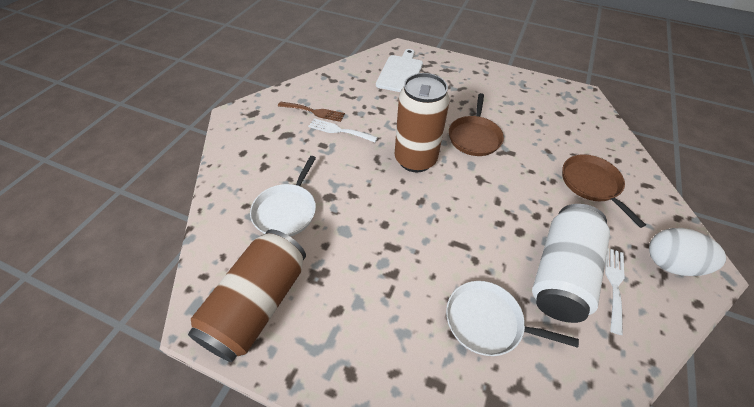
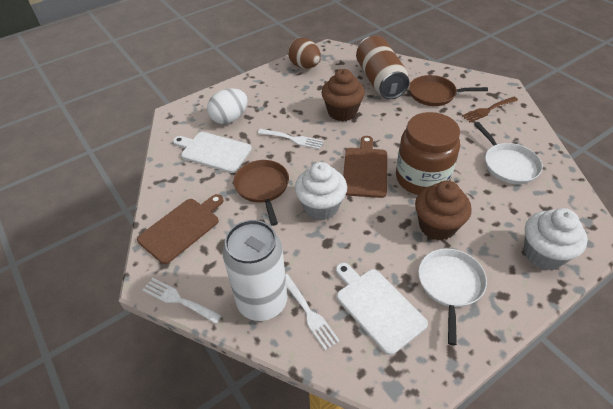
brown can: [188,229,306,362] [395,73,450,173] = 2 -> [356,36,409,99] = 1
brown cupcake: none = 0 -> [322,69,365,121] [415,181,472,241] = 2
brown cutting board: none = 0 -> [137,194,224,264] [343,136,387,198] = 2
brown egg: none = 0 -> [288,38,321,69] = 1
brown jar: none = 0 -> [396,112,460,195] = 1
white cupcake: none = 0 -> [295,162,347,220] [524,208,588,270] = 2
white cutting board: [376,49,423,92] = 1 -> [173,132,252,173] [336,263,428,355] = 2
white fork: [308,118,378,142] [605,248,625,335] = 2 -> [142,278,222,324] [258,129,324,149] [285,274,340,350] = 3

